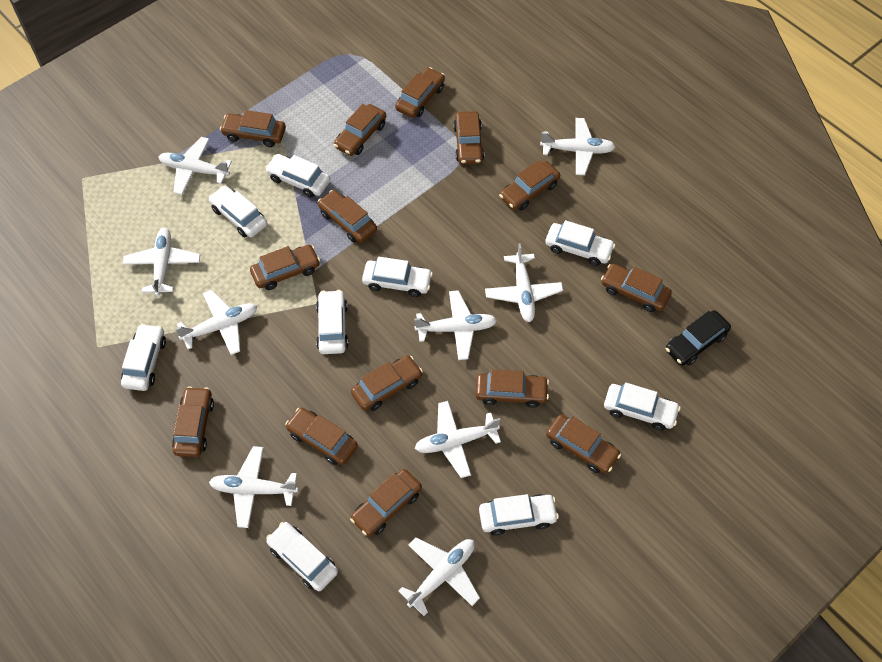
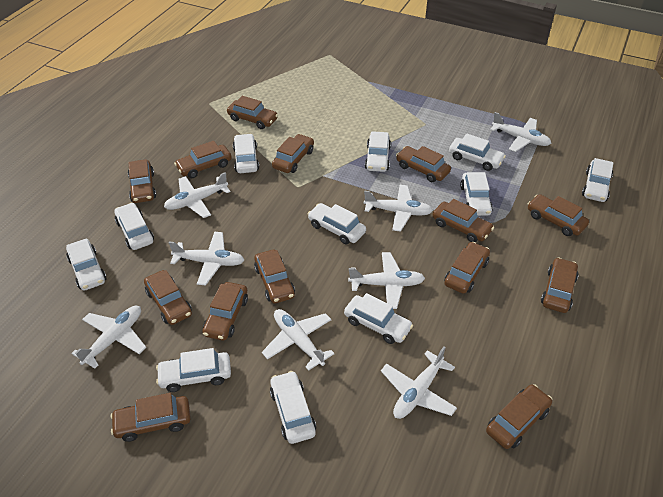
black car: [665,310,731,366] = 1 -> none = 0
white car: [121,323,166,391] [208,185,267,237] [265,154,330,198] [266,522,338,591] [316,290,349,354] [362,257,433,297] [479,494,559,536] [545,220,615,266] [604,383,681,431] = 9 -> [66,238,106,291] [114,203,154,250] [156,348,231,392] [233,134,259,173] [270,371,316,444] [308,203,366,244] [344,293,413,344] [365,131,391,172] [449,133,506,171] [460,172,493,216] [582,158,613,202] = 11
white plane: [123,228,200,296] [158,137,232,195] [175,290,257,355] [209,446,298,528] [399,537,480,616] [414,290,497,360] [415,401,501,478] [485,243,563,322] [540,118,616,175] = 9 -> [71,306,146,369] [164,172,231,218] [169,232,244,286] [262,309,335,371] [348,252,425,309] [364,185,433,232] [381,346,457,419] [490,112,551,152] = 8

